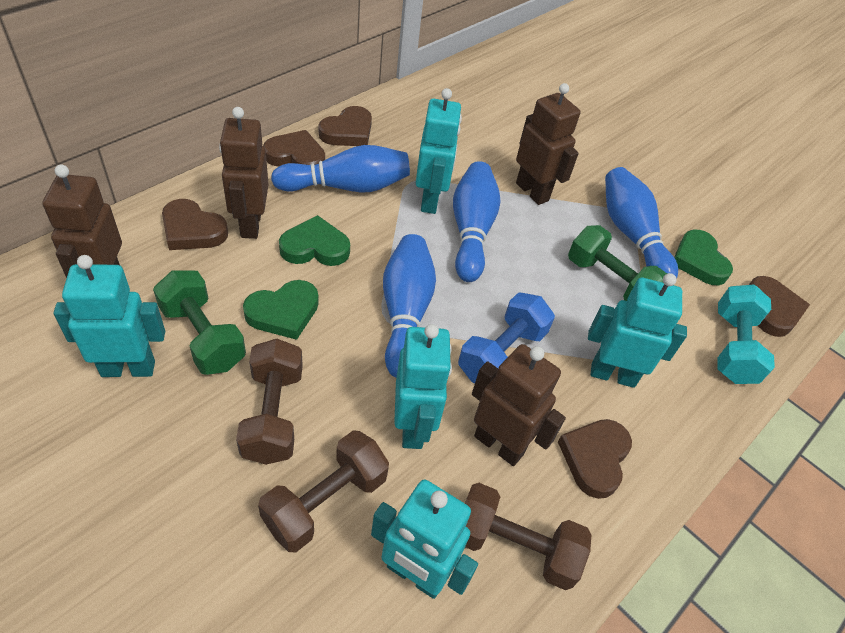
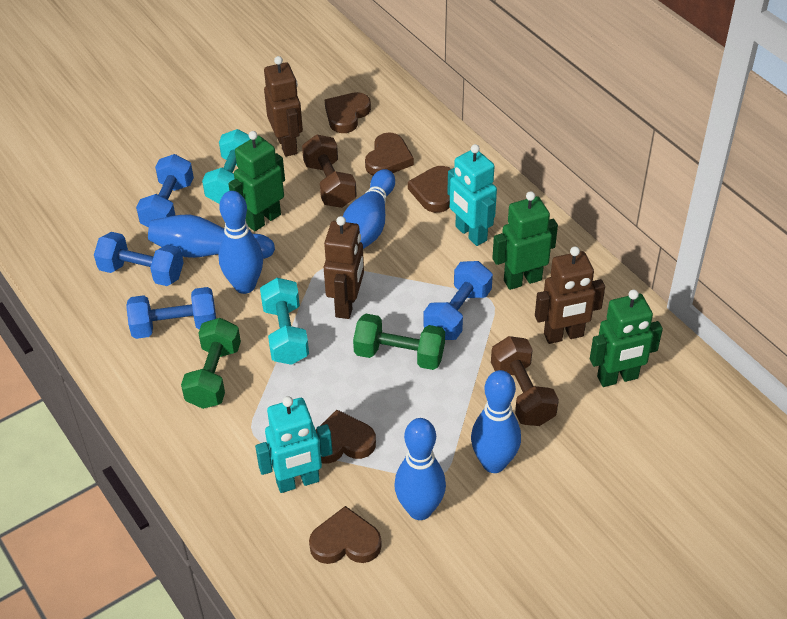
blue bowling pin: [271,145,410,193] [383,234,436,378] [453,161,500,282] [605,167,678,279] = 4 -> [148,215,275,259] [218,191,263,294] [343,169,395,249] [394,418,446,520] [471,370,521,473] = 5
blue dumbbell: [458,292,555,383] = 1 -> [94,232,184,286] [126,287,216,339] [136,154,194,228] [424,261,493,340] = 4
brown dumbbell: [236,339,303,465] [258,430,389,552] [465,483,591,590] = 3 -> [302,134,357,208] [491,336,559,426] = 2
brown robot: [42,165,122,278] [219,107,269,239] [472,344,566,466] [516,83,580,205] = 4 -> [264,56,303,157] [324,216,364,319] [535,247,605,344] = 3
green heart: [243,280,319,340] [279,215,350,266] [674,230,733,285] = 3 -> none = 0
green robot: none = 0 -> [228,131,285,231] [492,191,558,290] [590,290,663,387] = 3
turquoise dumbbell: [717,285,775,384] = 1 -> [202,129,250,204] [260,278,309,365] = 2
turquoise robot: [54,255,165,377] [371,480,478,599] [394,324,452,449] [416,88,462,214] [588,273,687,388] = 5 -> [255,396,333,493] [447,144,497,246] = 2

